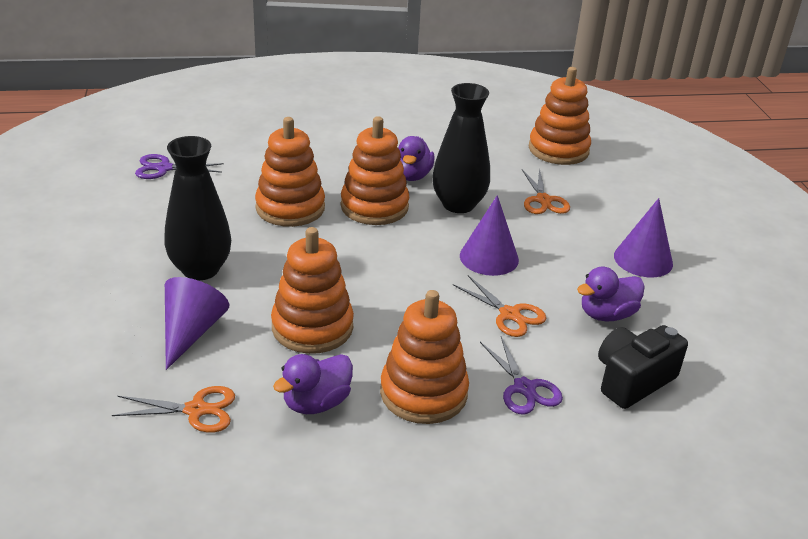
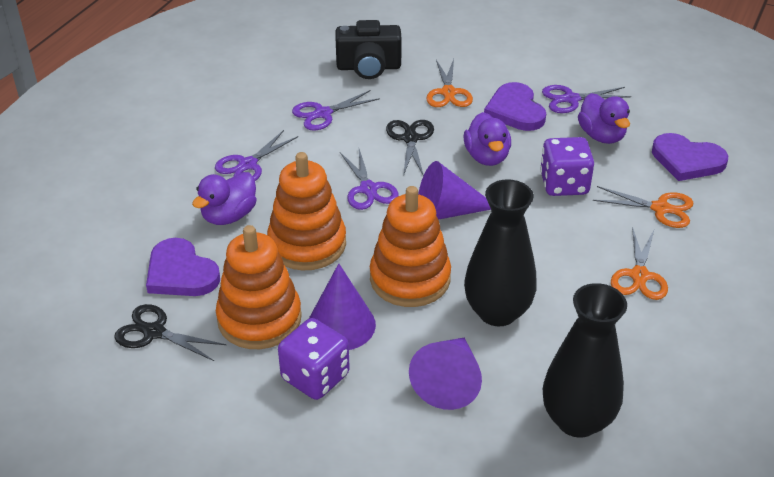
black scissors: none = 0 -> [114,304,226,361] [386,120,434,176] = 2
orange stacking toy: [255,117,325,227] [271,227,354,354] [341,116,410,225] [380,290,469,424] [529,67,591,165] = 5 -> [216,225,302,349] [267,152,346,270] [370,186,451,307] = 3
purple dice: none = 0 -> [278,318,350,400] [540,137,594,196] = 2
purple heart: none = 0 -> [146,238,220,296] [484,82,546,131] [652,133,728,181] = 3
purple scissors: [135,154,224,179] [480,337,563,415] = 2 -> [215,130,298,181] [292,90,380,131] [340,149,399,210] [542,85,631,113] = 4

